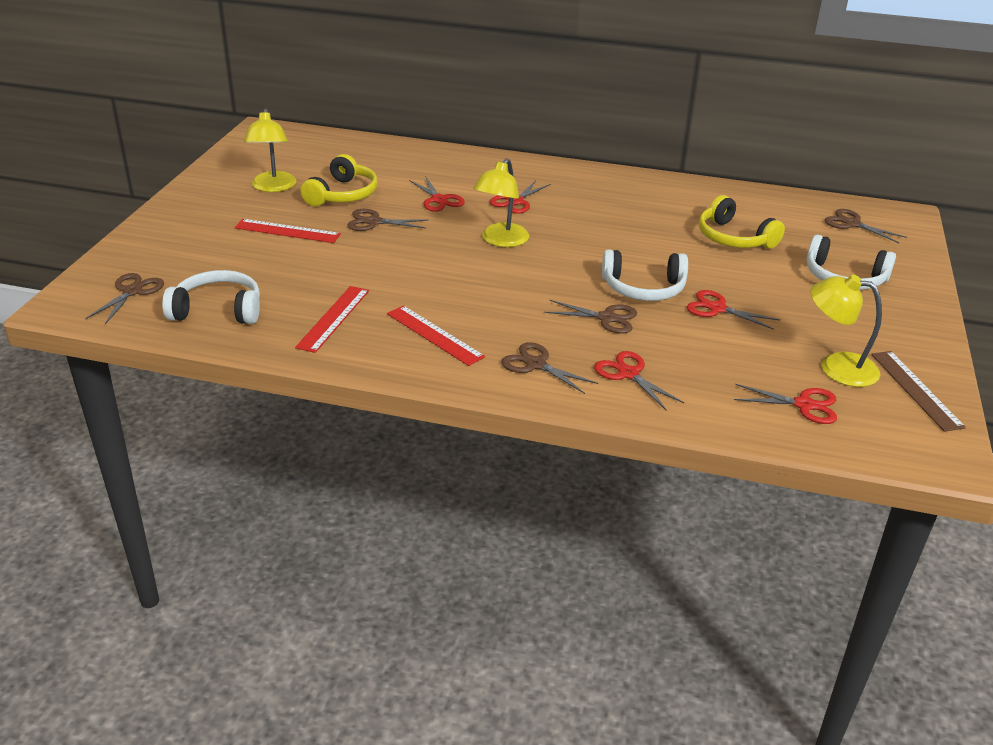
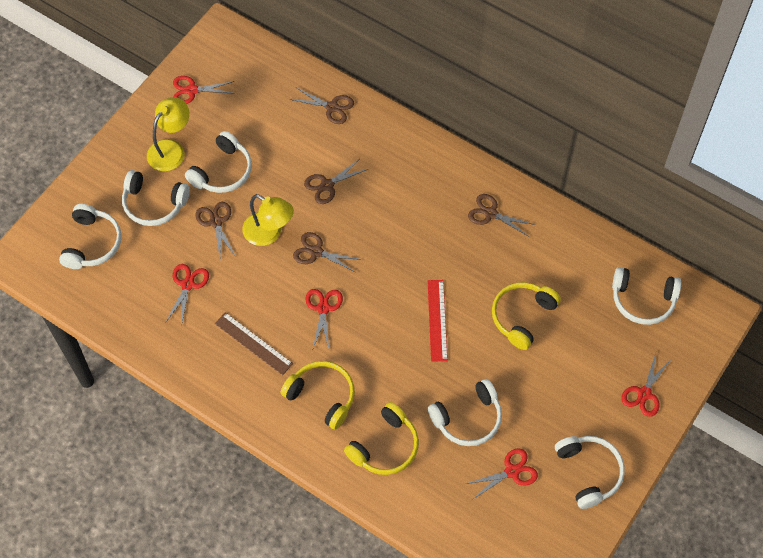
red ruler: [234,219,341,243] [295,286,369,353] [387,305,485,366] = 3 -> [428,280,448,362] = 1
white headphones: [162,270,260,324] [602,249,688,301] [807,235,896,290] = 3 -> [59,204,122,269] [122,170,190,226] [185,131,252,193] [428,379,502,446] [555,436,625,509] [612,267,682,325] = 6
yellow headphones: [301,154,378,206] [699,195,785,249] = 2 -> [281,361,355,430] [344,402,419,475] [492,282,561,350] = 3
yellow lamp: [244,109,296,192] [473,158,529,247] [810,274,882,387] = 3 -> [147,97,189,171] [242,194,294,246] = 2

